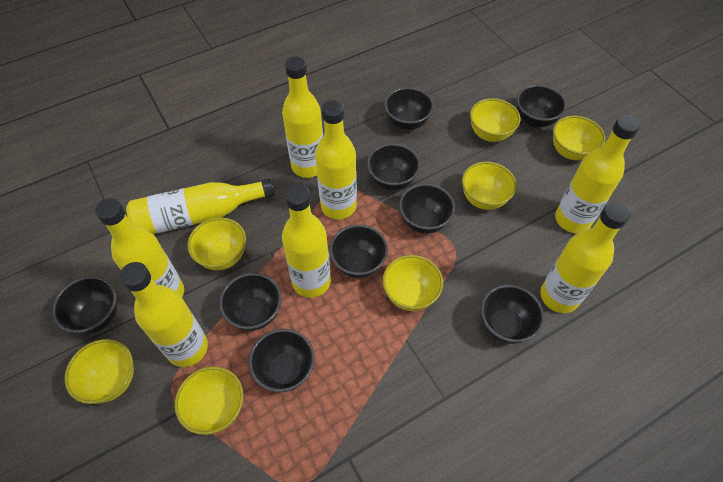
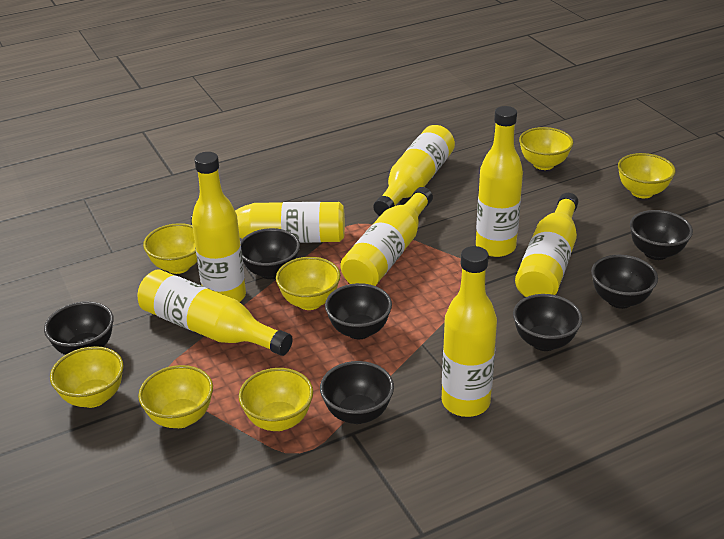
black bowl: [52,276,117,334] [219,273,282,331] [249,329,315,392] [329,225,388,278] [367,144,420,190] [384,87,434,130] [399,183,455,234] [481,285,544,344] [517,85,567,127] = 9 -> [44,301,114,355] [240,228,300,279] [320,361,394,424] [325,283,392,339] [513,294,582,351] [591,255,658,309] [630,210,693,260] = 7

